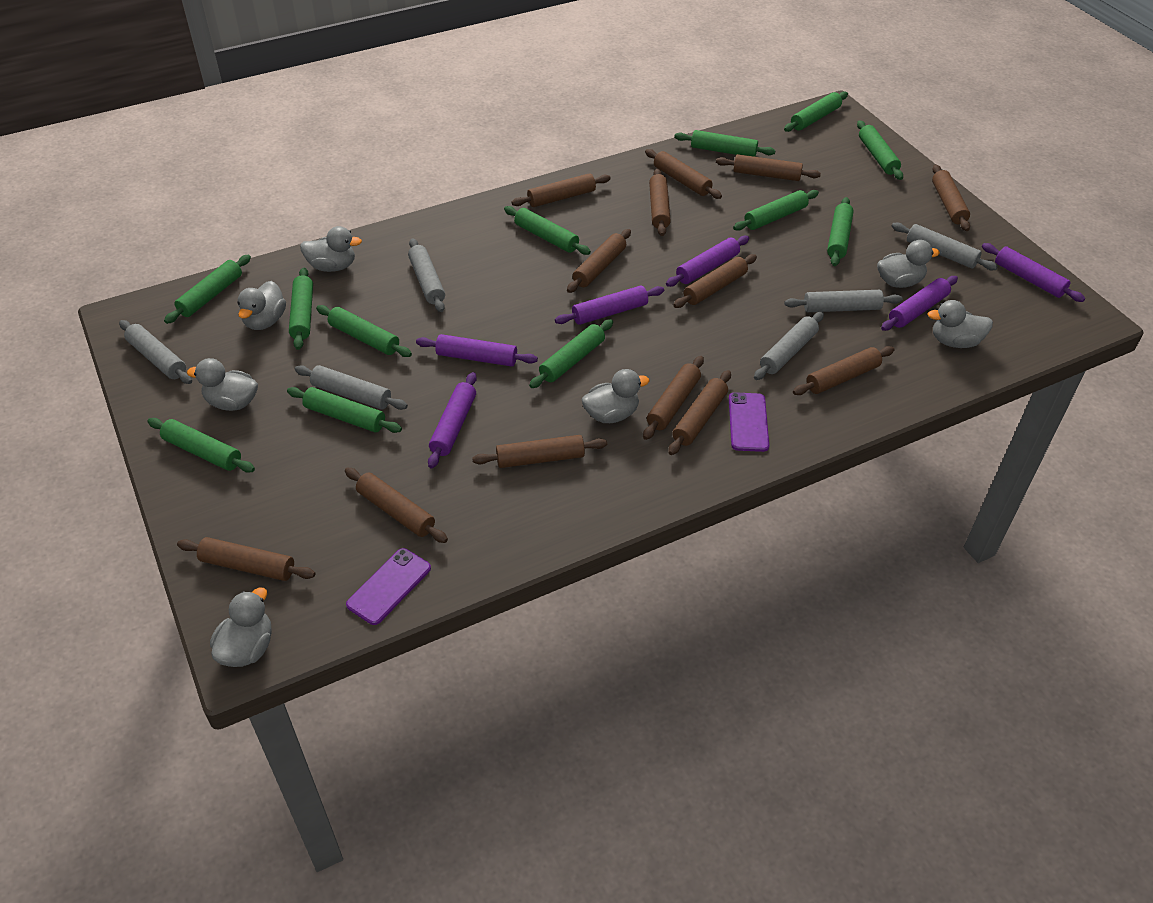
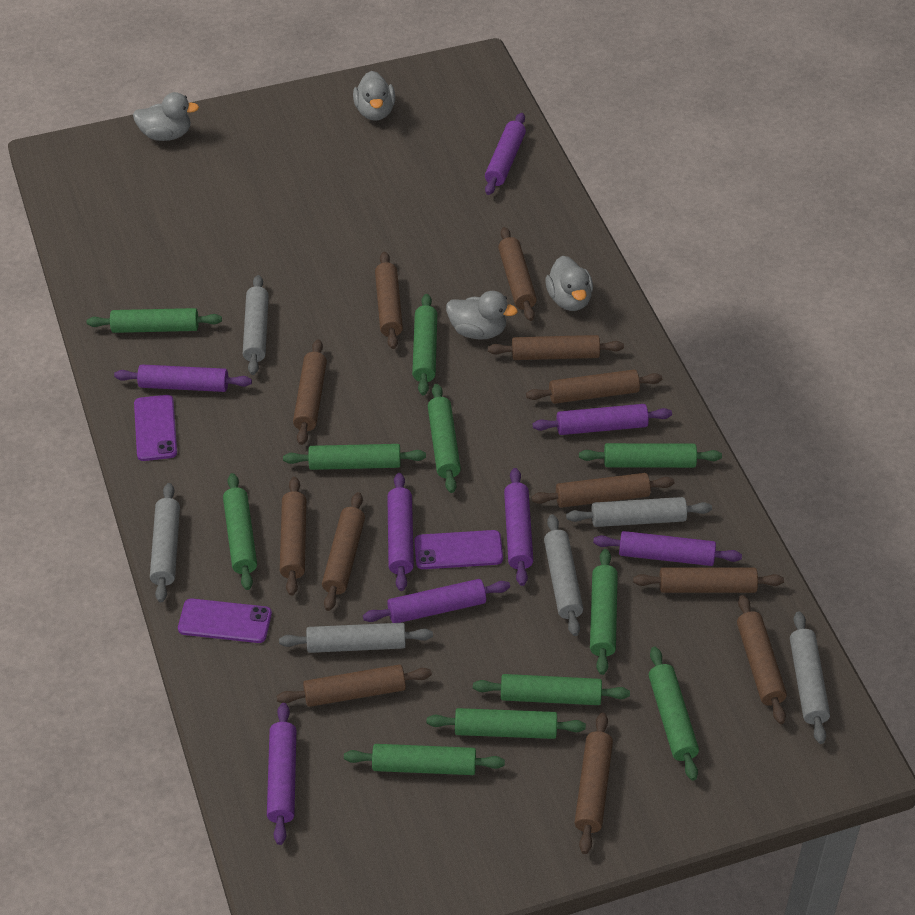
brown rolling pin: [177,537,315,581] [345,468,448,543] [472,435,607,468] [512,173,611,207] [567,229,631,293] [643,356,704,440] [645,149,722,199] [649,168,671,236] [668,370,731,455] [673,254,757,308] [716,154,821,181] [793,346,894,395] [932,164,970,231] = 13 -> [276,665,432,707] [280,477,306,596] [293,339,327,445] [322,492,365,611] [375,252,403,349] [488,335,624,360] [498,227,537,321] [526,370,662,404] [531,473,674,508] [574,713,613,854] [633,567,784,593] [737,595,787,724] = 12
green rolling pin: [147,418,255,473] [164,255,251,324] [287,387,402,433] [289,268,313,350] [316,305,412,357] [504,206,591,255] [529,319,613,388] [674,130,775,157] [733,190,819,231] [784,91,848,132] [827,197,854,266] [857,121,903,180] = 12 -> [86,308,222,333] [223,473,257,590] [283,444,426,470] [344,744,505,775] [412,294,437,395] [427,708,586,739] [428,384,461,493] [473,674,630,705] [579,443,722,468] [590,549,618,675] [649,647,699,781] = 11
grey duck: [187,358,258,411] [210,588,272,667] [237,281,286,330] [300,226,362,272] [582,369,650,423] [877,240,940,288] [927,300,993,348] = 7 -> [133,92,199,141] [353,71,395,121] [446,291,518,340] [545,256,593,311] = 4
purple phone: [346,548,431,625] [729,392,769,452] = 2 -> [134,395,177,461] [178,598,272,643] [414,530,503,569] = 3
purple rolling pin: [416,334,538,367] [428,372,477,468] [555,286,664,325] [666,236,749,287] [881,276,958,331] [982,243,1085,302] = 6 -> [114,364,252,392] [267,703,296,845] [363,579,510,623] [387,473,414,591] [485,113,526,195] [504,468,533,586] [533,404,672,435] [593,531,742,566] = 8

